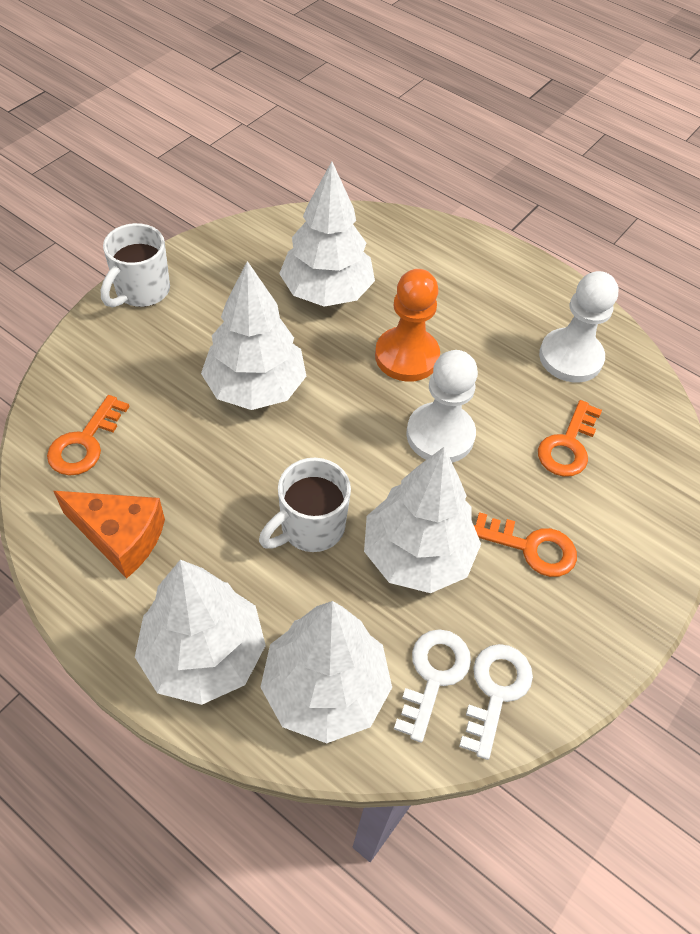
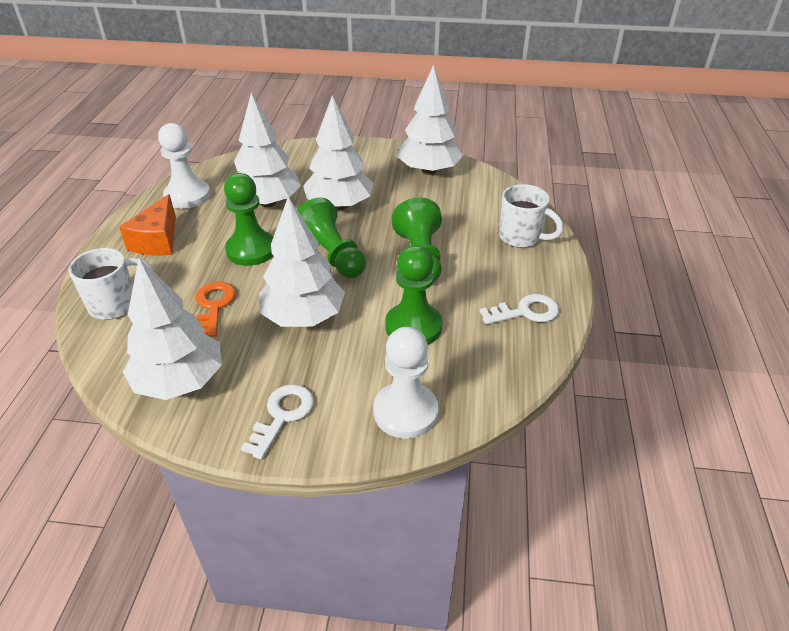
green pawn: none = 0 -> [224,173,274,266] [297,197,366,278] [385,245,442,345] [392,198,442,283] = 4
orange key: [47,395,130,476] [474,512,577,577] [538,400,602,477] = 3 -> [196,282,236,337] = 1
orange pawn: [375,269,440,382] = 1 -> none = 0

